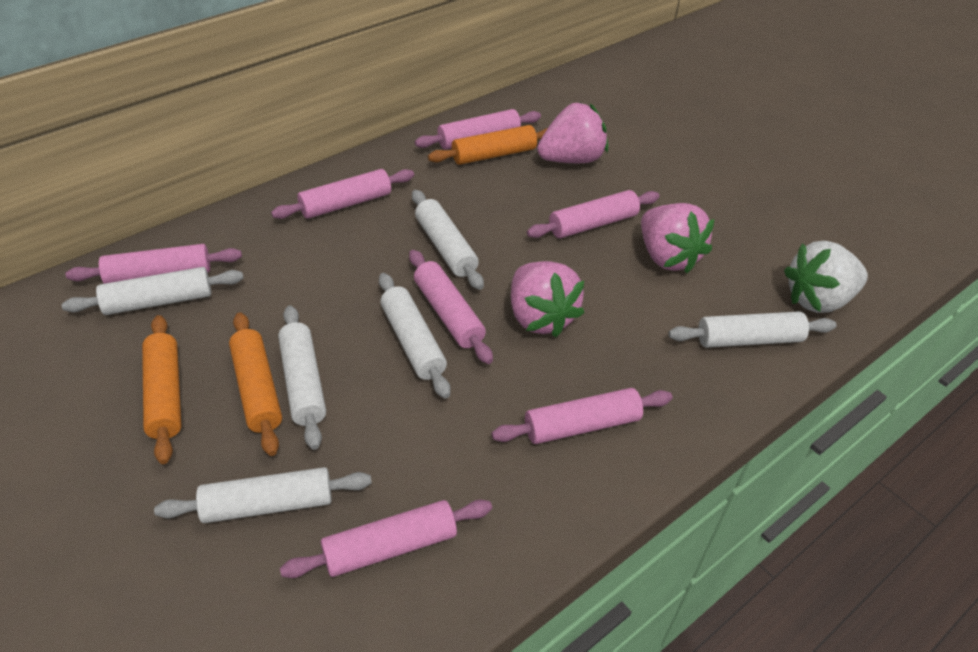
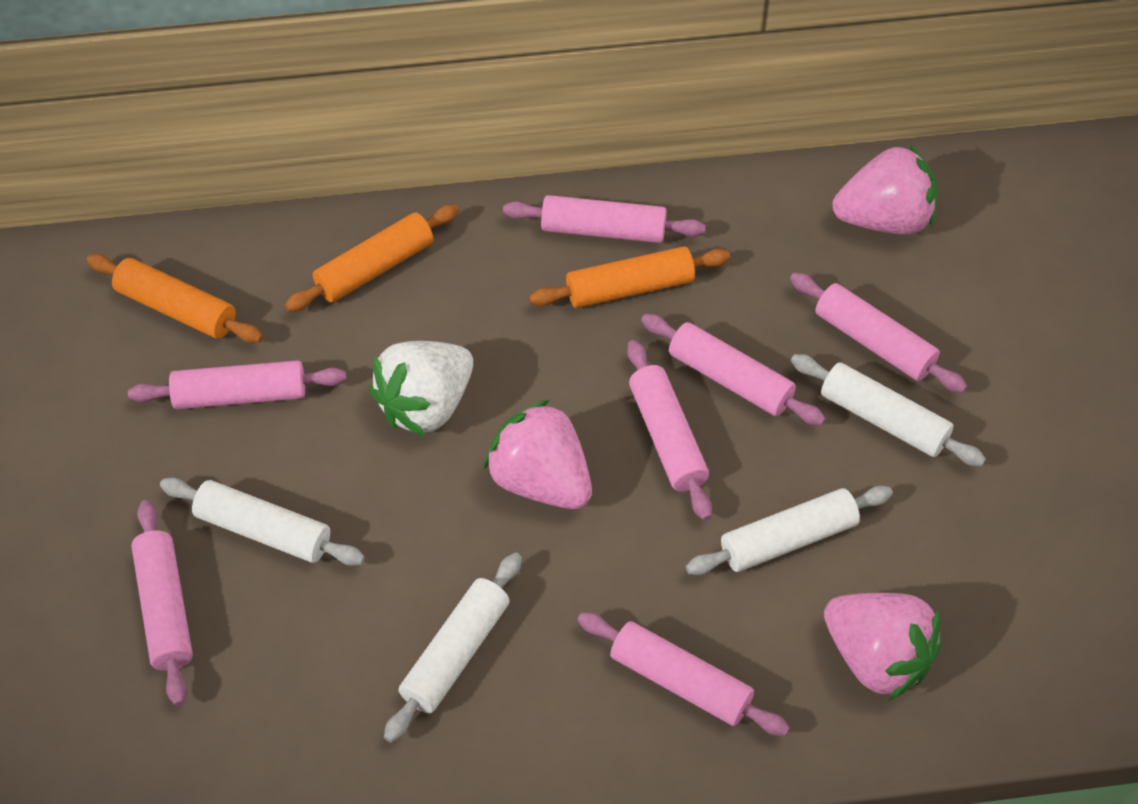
white rolling pin: [62,267,244,315] [154,467,372,523] [278,306,326,450] [379,273,451,399] [412,190,484,290] [668,311,837,348] = 6 -> [160,477,365,566] [384,553,522,743] [686,485,893,575] [791,354,986,467] = 4

